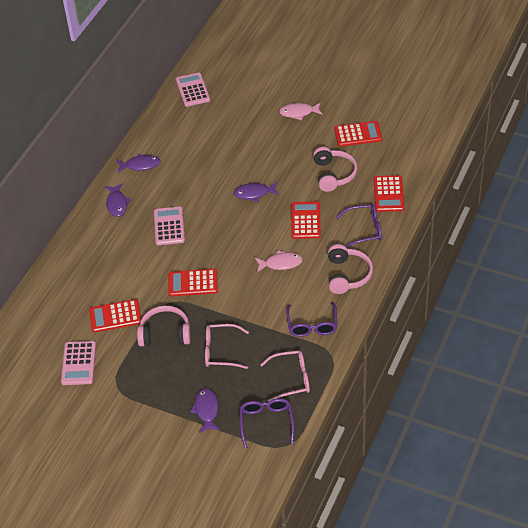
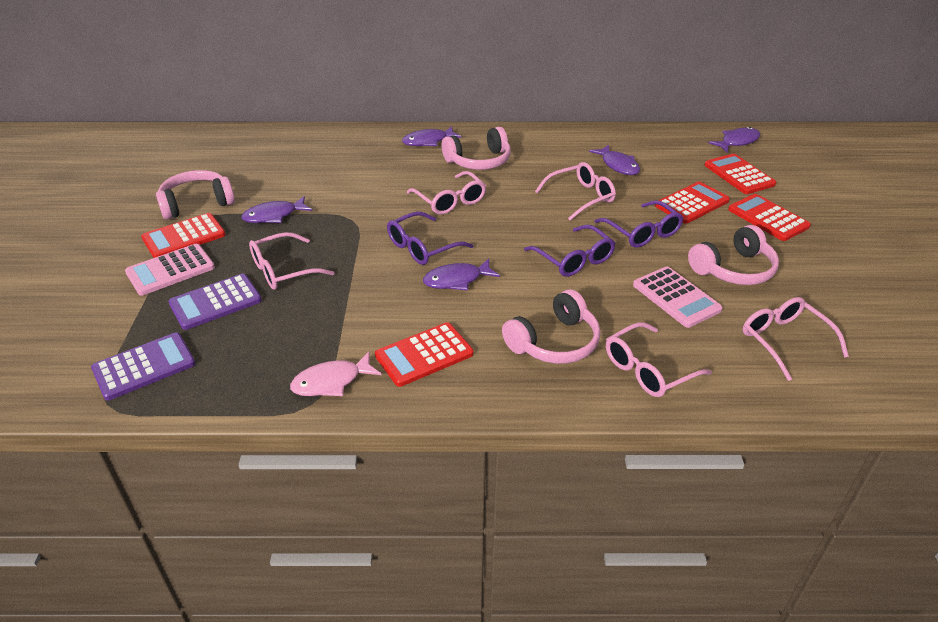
pink calculator: [61,341,96,385] [154,206,185,245] [176,73,210,107] = 3 -> [125,244,215,296] [633,266,723,328] = 2
pink fish: [255,250,303,272] [279,102,323,120] = 2 -> [290,352,381,396] = 1
pink glasses: [205,324,249,369] [260,350,310,402] = 2 -> [249,232,335,290] [407,171,486,215] [535,162,616,221] [606,322,712,397] [742,297,849,381] = 5
pink headphones: [137,306,191,347] [313,147,358,192] [328,244,373,294] = 3 -> [156,170,235,220] [442,127,511,170] [502,289,600,364] [688,225,779,285] = 4
purple calculator: none = 0 -> [91,333,195,400] [168,274,262,330] = 2
purple fish: [105,183,131,217] [117,153,161,173] [190,388,220,433] [233,182,279,202] = 4 -> [242,196,312,223] [402,126,461,146] [423,259,500,291] [589,145,640,175] [709,127,760,152] = 5

